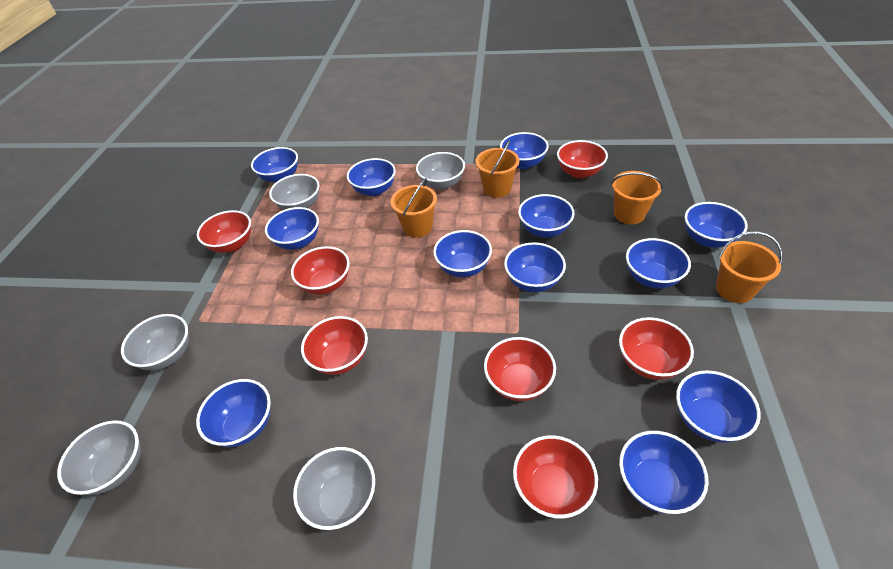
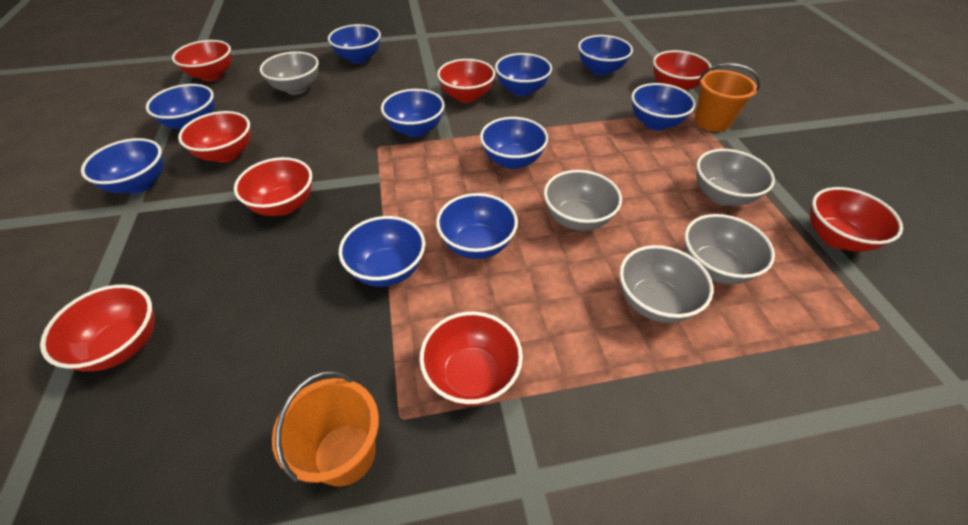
blue bowl: [196,379,271,447] [251,147,298,183] [265,207,319,250] [347,158,396,196] [433,230,492,277] [500,132,548,169] [504,242,566,292] [518,194,574,238] [619,431,709,514] [626,238,691,288] [676,370,761,443] [685,202,748,248] = 12 -> [81,138,164,194] [146,84,214,129] [328,24,381,64] [339,216,425,287] [381,89,445,137] [436,193,518,259] [480,117,548,169] [495,53,552,96] [578,35,633,76] [631,83,696,131] = 10
orange bucket: [390,178,437,238] [476,140,519,198] [611,171,663,225] [716,231,783,303] = 4 -> [272,371,379,487] [695,63,760,132] = 2
red bowl: [197,210,251,253] [291,246,350,295] [301,316,368,375] [484,337,556,401] [513,435,598,518] [557,140,608,179] [619,317,694,380] = 7 -> [40,284,155,371] [172,40,231,81] [178,111,250,163] [234,157,312,216] [419,311,523,406] [437,59,495,103] [653,50,712,90] [810,187,903,252] = 8

